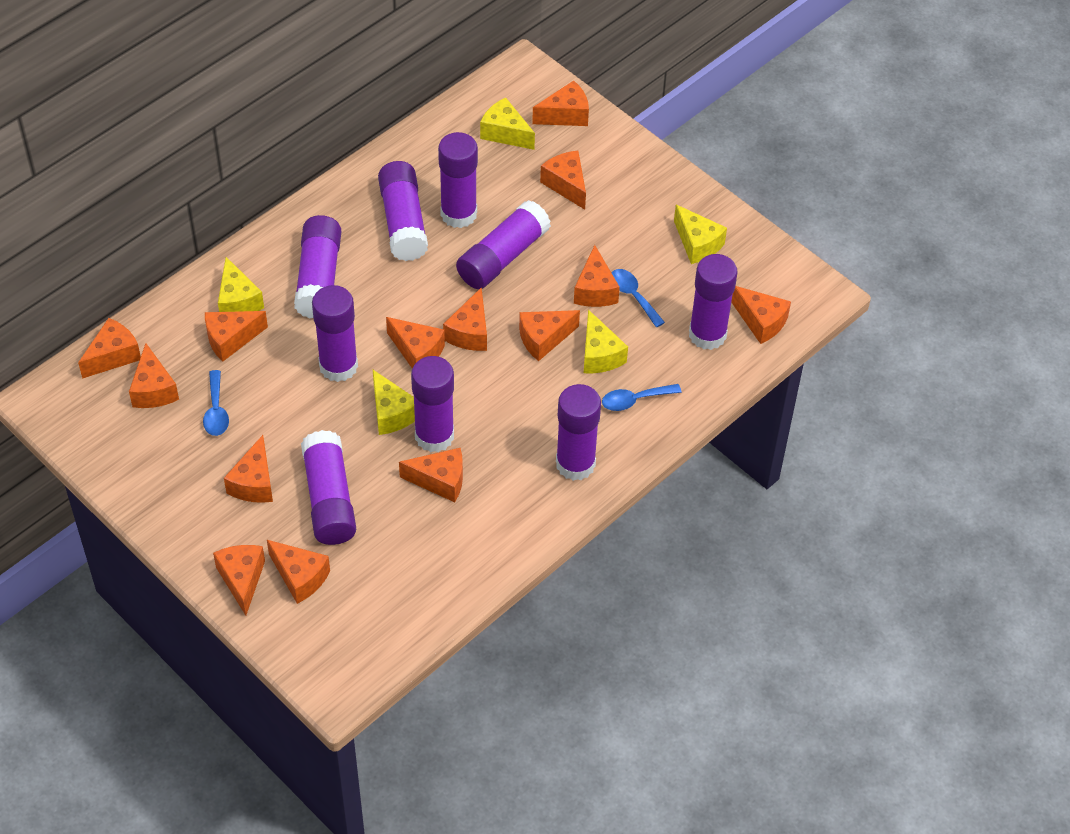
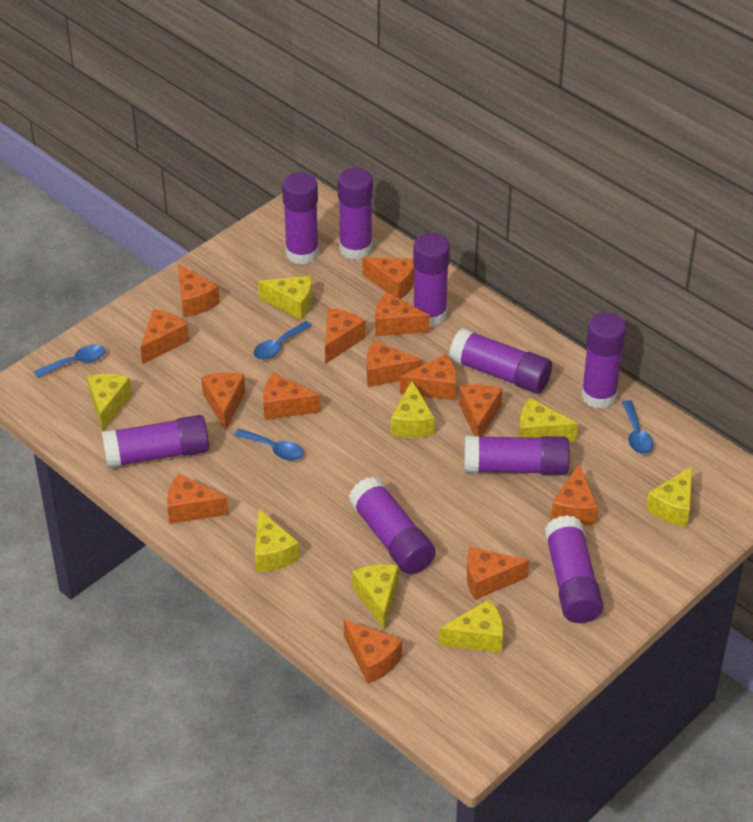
blue spoon: [203,370,229,436] [602,384,682,411] [612,269,665,327] = 3 -> [34,344,106,378] [234,429,304,461] [254,321,312,360] [622,400,653,454] = 4
yellow cheese: [218,257,264,312] [373,370,415,435] [480,97,535,150] [584,309,628,373] [674,205,727,264] = 5 -> [87,374,132,431] [255,508,300,572] [258,276,312,320] [352,564,398,630] [391,380,435,438] [439,599,503,653] [519,398,578,441] [646,466,693,527] = 8

